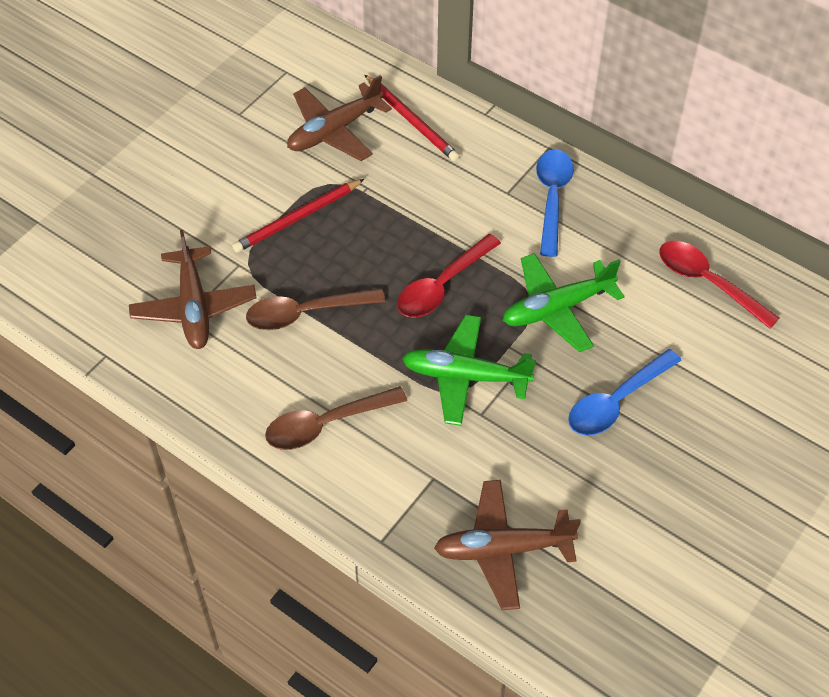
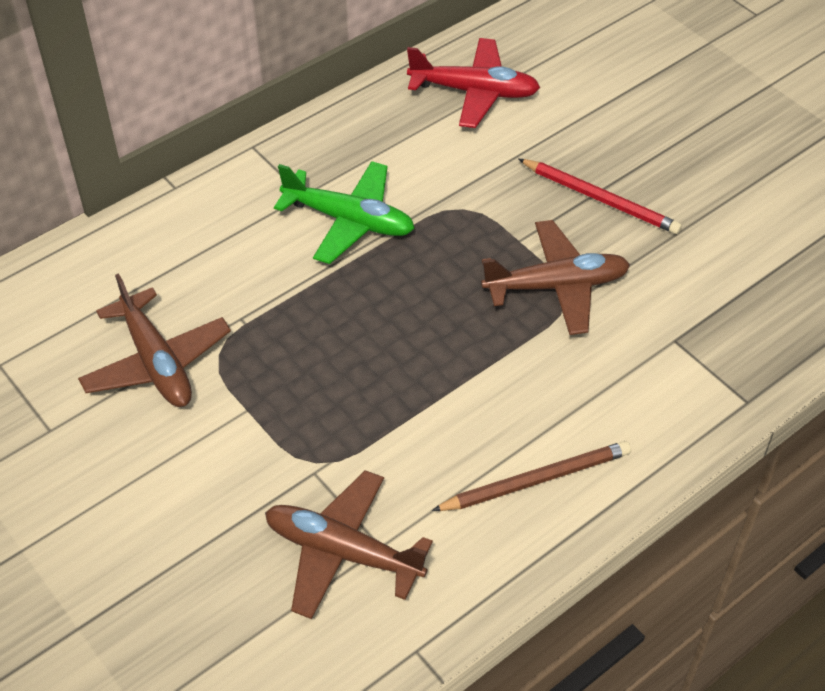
blue spoon: [536,150,574,257] [568,349,682,436] = 2 -> none = 0
brown pencil: none = 0 -> [432,441,631,511] = 1
brown spoon: [246,288,385,330] [265,386,407,450] = 2 -> none = 0
green plane: [402,315,536,426] [503,253,625,352] = 2 -> [274,161,415,264] = 1
red pencil: [232,179,364,253] [364,74,460,161] = 2 -> [519,159,682,234] = 1
red plane: none = 0 -> [407,38,540,128] = 1
red spoon: [397,234,501,318] [660,241,780,329] = 2 -> none = 0

